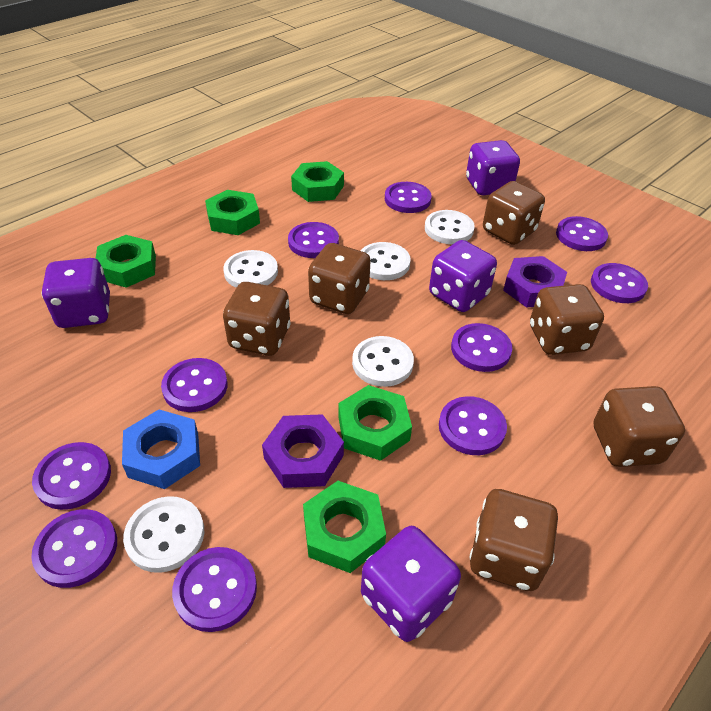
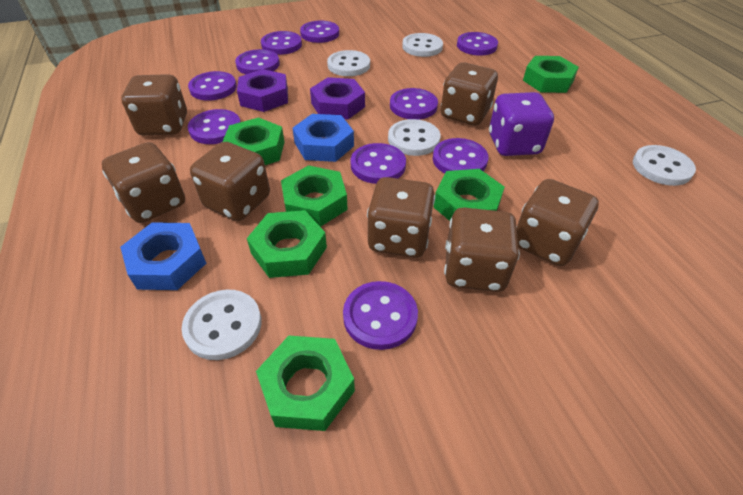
blue nut: [122,410,200,489] = 1 -> [120,222,206,290] [293,114,354,162] = 2
brown dice: [223,282,291,356] [308,243,371,314] [469,489,558,591] [483,181,545,245] [530,284,604,355] [594,386,685,467] = 6 -> [102,142,185,223] [121,74,187,136] [190,142,270,221] [367,177,435,258] [441,62,498,126] [444,208,520,292] [516,179,599,266] = 7
green nut: [95,235,156,288] [205,190,260,235] [291,161,344,202] [303,481,386,573] [338,385,412,461] = 5 -> [223,117,284,165] [247,210,327,278] [256,336,355,431] [281,165,348,227] [434,169,504,221] [523,56,579,93] = 6
purple dice: [42,258,110,328] [361,526,461,642] [429,240,497,312] [466,140,520,195] = 4 -> [489,92,554,156] = 1

